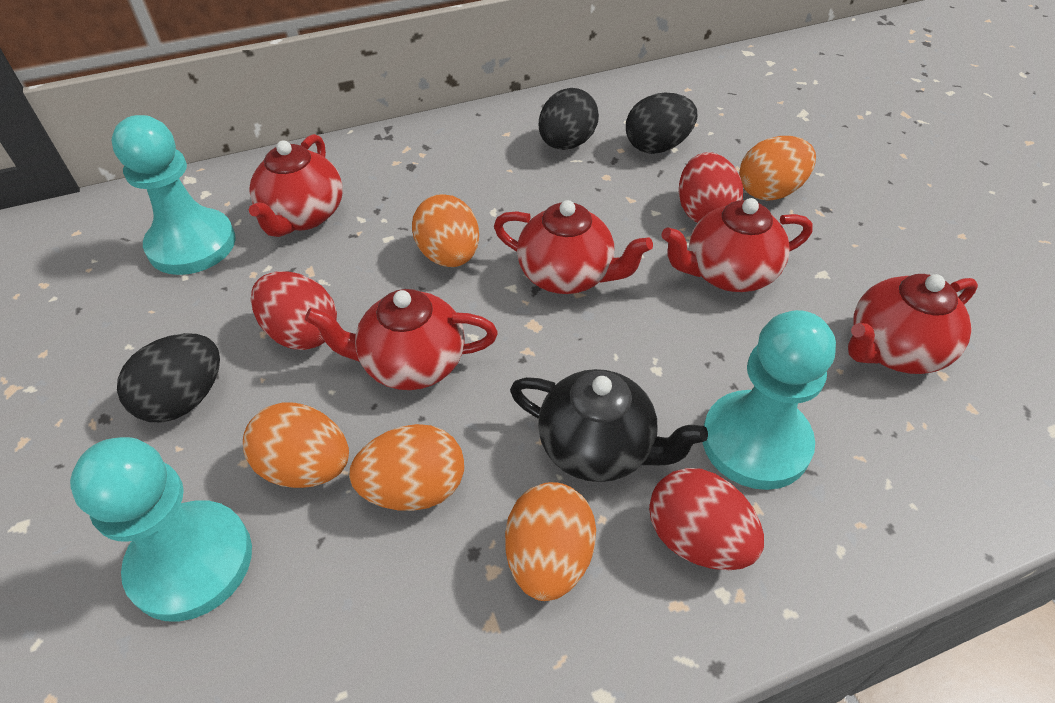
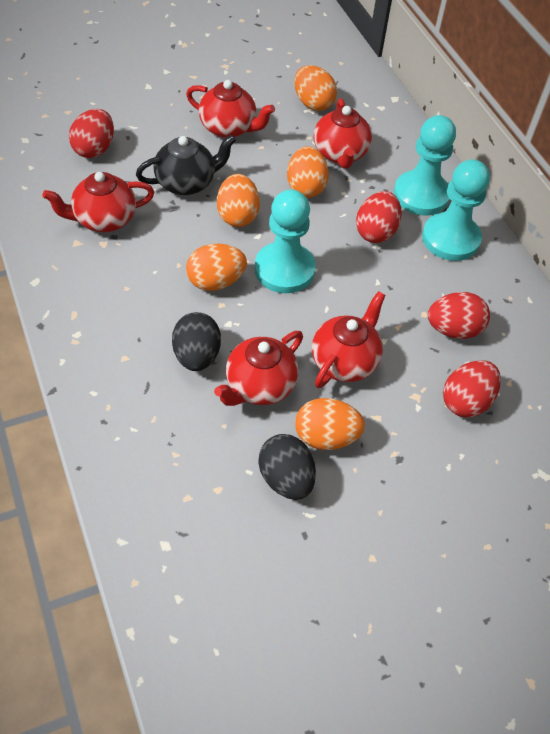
black egg: [117,333,220,422] [539,88,599,150] [626,93,697,154] = 3 -> [172,312,221,371] [259,434,316,500] = 2
red egg: [251,271,337,350] [649,468,764,570] [679,152,743,223] = 3 -> [69,109,114,158] [356,191,401,243] [428,292,490,339] [443,360,501,417] = 4

